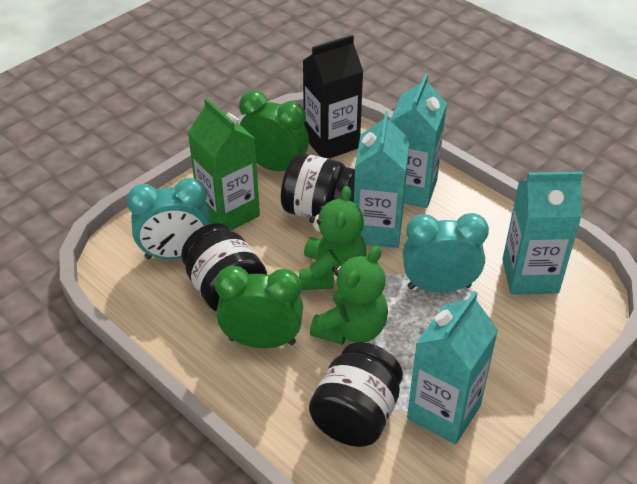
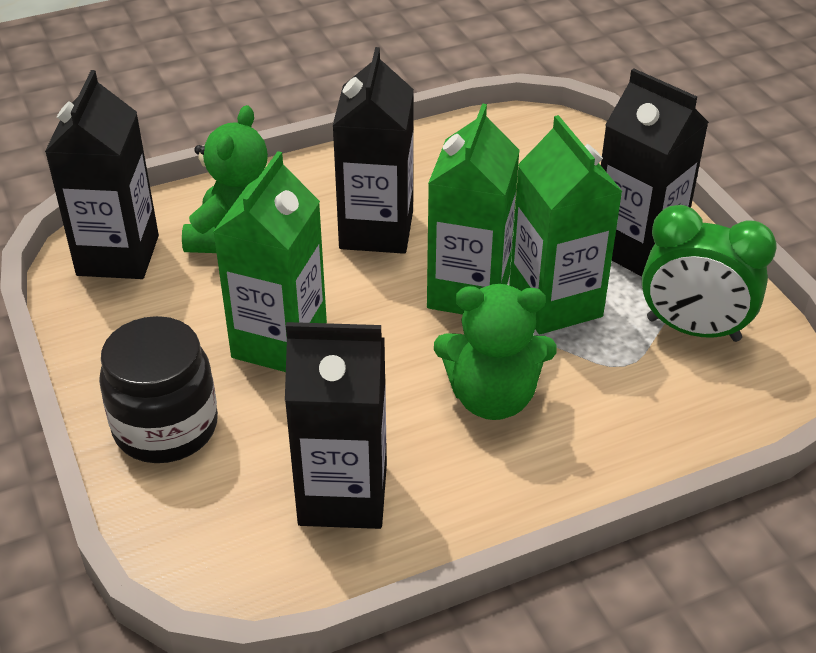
black carton: [303,35,363,159] = 1 -> [45,70,159,279] [285,322,387,529] [333,47,414,254] [601,69,709,277] = 4
black jar: [181,223,267,312] [281,153,355,218] [309,342,403,447] = 3 -> [99,316,218,463] = 1
green carton: [188,98,260,230] = 1 -> [213,151,327,372] [427,103,520,315] [509,115,623,334] = 3
green clock: [215,266,303,348] [239,91,309,171] = 2 -> [642,205,777,342] = 1
turquoise carton: [354,111,410,248] [390,74,447,208] [407,291,498,444] [502,172,583,295] = 4 -> none = 0
turquoise clock: [127,178,211,259] [403,213,489,293] = 2 -> none = 0

